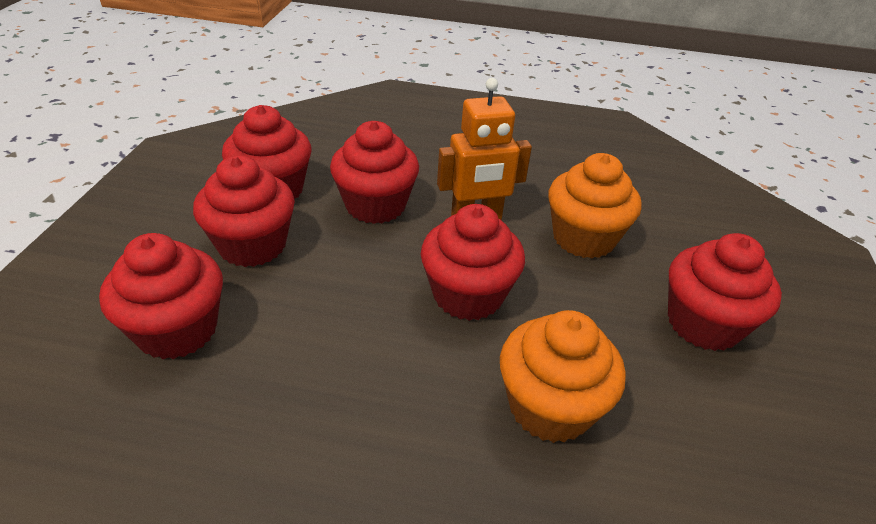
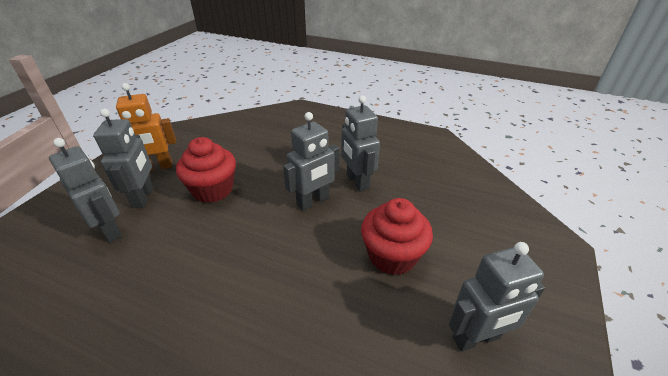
grey robot: none = 0 -> [49,138,122,243] [94,109,153,208] [283,112,340,210] [341,95,380,192] [449,242,545,352] = 5
orange cupcake: [500,310,626,443] [548,153,642,259] = 2 -> none = 0
red cupcake: [99,233,223,359] [193,155,295,267] [222,105,311,200] [330,121,419,224] [421,204,525,321] [668,233,782,351] = 6 -> [176,137,236,203] [361,198,433,275] = 2

